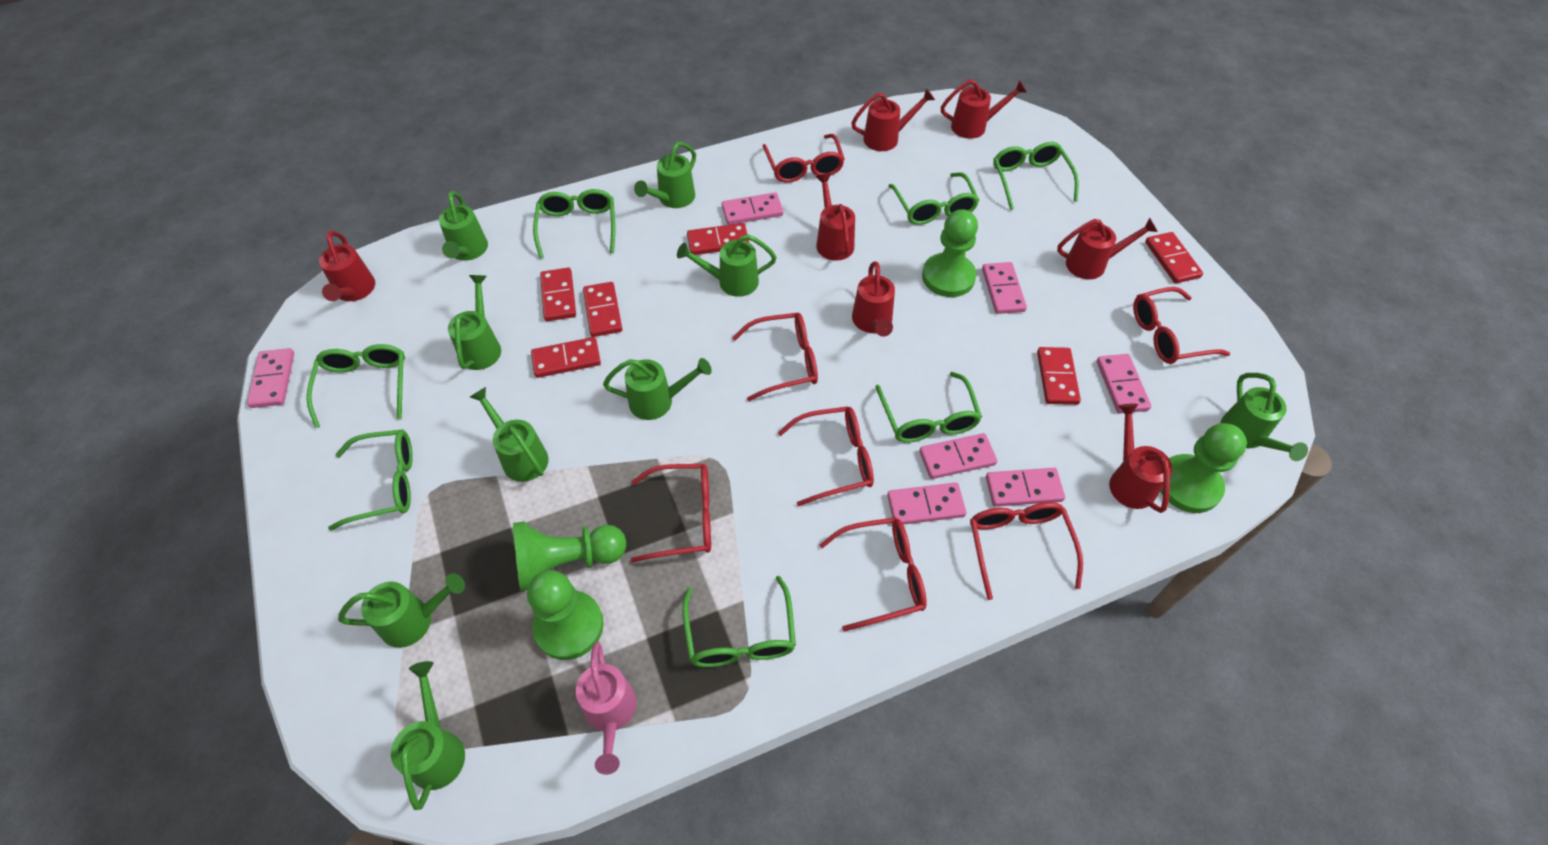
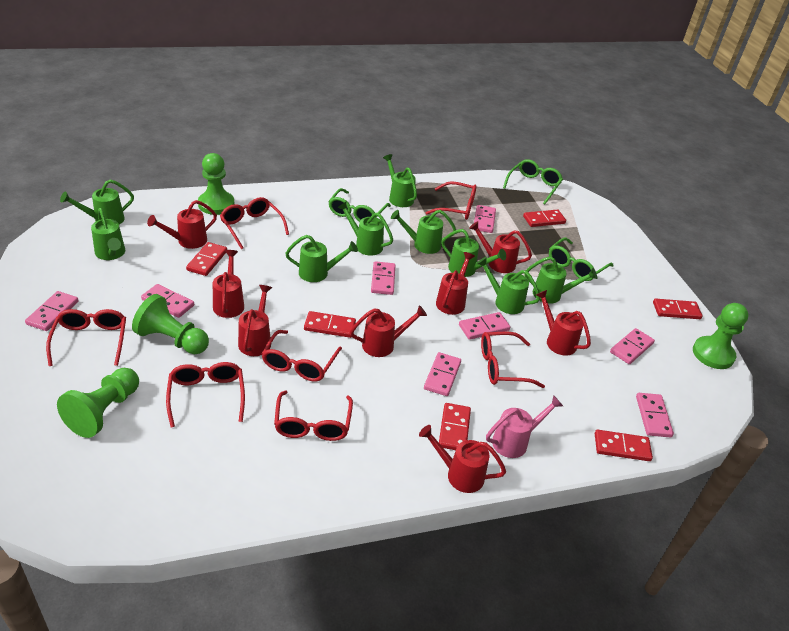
green glasses: [306,344,405,428] [328,429,413,531] [533,189,615,259] [682,576,796,667] [875,372,982,443] [888,172,979,225] [993,142,1079,210] = 7 -> [328,188,391,222] [503,159,563,205] [549,237,614,281] = 3
pink domino: [247,348,294,408] [722,192,783,225] [887,482,967,525] [919,433,997,479] [982,262,1027,314] [986,468,1065,507] [1097,354,1151,414] = 7 -> [25,291,79,331] [141,284,194,318] [371,261,395,295] [424,352,461,396] [459,312,510,340] [474,205,496,233] [610,328,655,364] [636,393,674,437] = 8
red watering can: [319,231,375,301] [816,173,855,261] [851,88,935,151] [852,261,895,337] [941,80,1027,139] [1057,218,1158,279] [1109,404,1172,513] = 7 -> [147,200,217,249] [213,250,244,318] [238,285,272,356] [350,305,427,357] [419,425,506,493] [436,252,475,315] [469,221,532,273] [536,290,591,355] = 8

